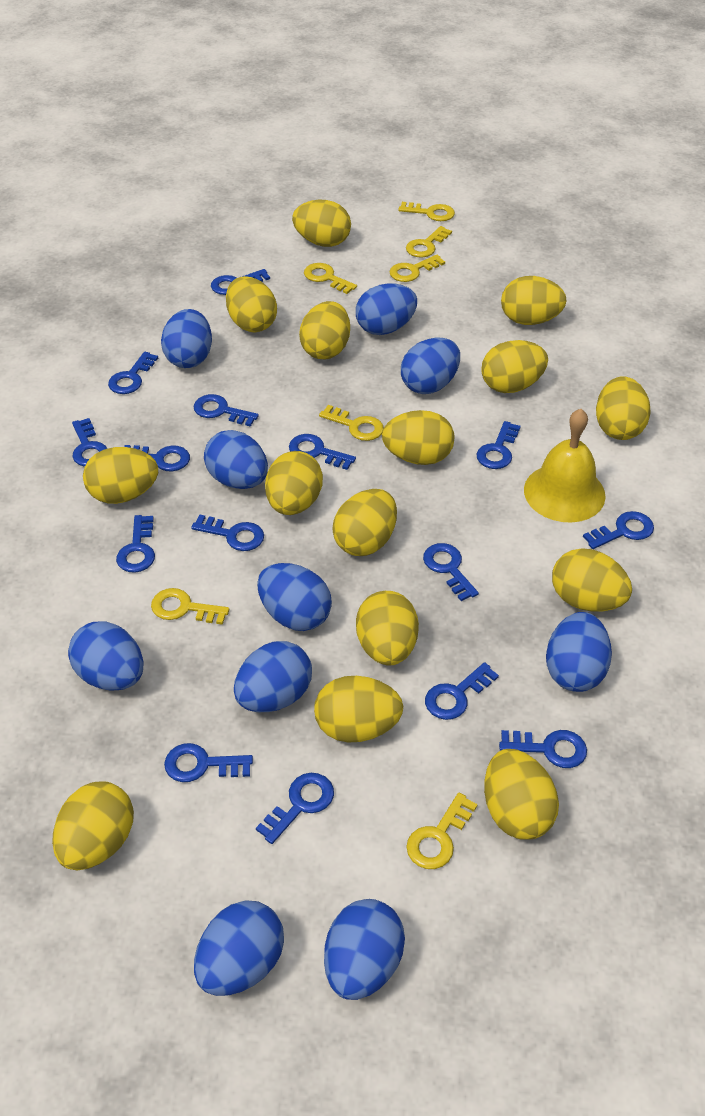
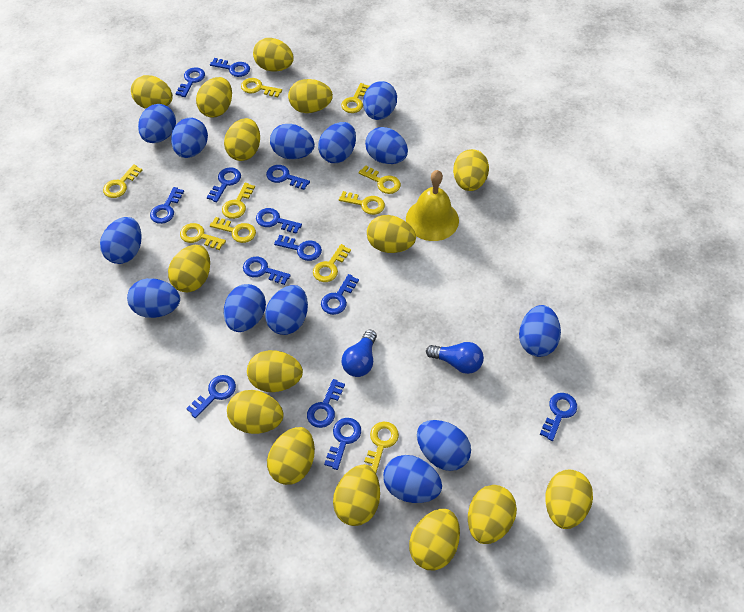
blue egg: [68,621,143,691] [161,309,212,368] [194,900,284,996] [204,430,268,489] [234,641,312,712] [257,563,332,631] [324,899,405,1000] [356,283,417,335] [401,338,460,394] [546,612,612,692] = 10 -> [100,217,141,264] [127,278,180,318] [138,104,176,143] [171,118,208,158] [224,284,266,332] [265,285,308,335] [270,124,315,159] [318,122,356,163] [363,81,397,120] [365,127,408,164] [383,455,442,503] [417,420,471,471] [519,305,561,357] = 13
blue key: [72,418,107,467] [108,352,158,394] [116,515,155,573] [124,445,190,471] [164,743,253,782] [191,515,264,551] [193,394,259,427] [211,269,270,295] [256,773,334,844] [289,434,356,470] [423,543,479,601] [425,662,499,720] [476,421,521,469] [499,730,587,768] [583,511,654,549] = 15 -> [150,187,184,224] [175,67,205,97] [186,375,236,418] [207,167,241,202] [210,58,250,77] [243,257,291,285] [256,208,302,234] [266,165,310,190] [274,235,322,261] [307,379,345,428] [321,274,359,315] [324,418,361,470] [540,393,577,441] = 13
blue light bulb: none = 0 -> [342,330,377,377] [426,342,484,374] = 2
yellow key: [151,588,229,625] [304,263,357,294] [319,405,384,441] [389,254,445,282] [398,202,455,221] [406,226,452,257] [406,793,478,869] = 7 -> [103,164,142,198] [180,223,226,250] [210,217,256,243] [222,183,255,219] [241,78,282,97] [313,244,351,282] [339,191,385,215] [341,83,369,113] [358,165,401,194] [363,421,399,473] = 10

